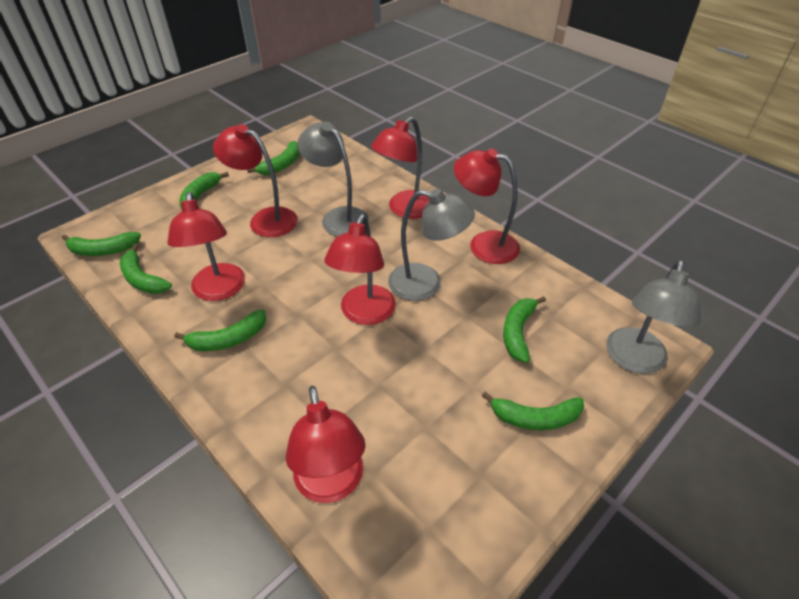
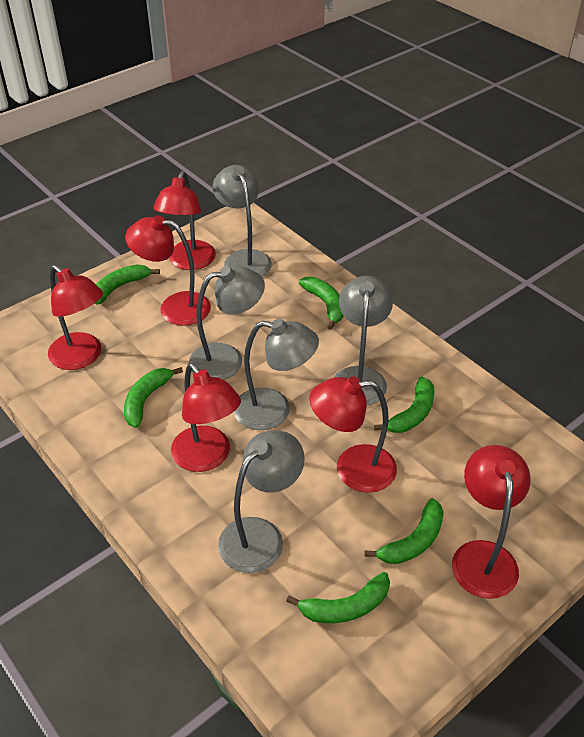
green banana: [62,232,141,256] [120,244,172,294] [174,309,266,351] [180,172,229,210] [247,141,300,175] [482,392,584,430] [503,296,546,363] = 7 -> [95,264,160,305] [124,367,183,428] [286,572,390,623] [299,277,343,330] [365,498,444,564] [374,376,434,433] = 6
grey lamp: [297,122,369,236] [388,189,475,301] [606,260,701,374] = 3 -> [189,266,265,380] [213,165,272,276] [218,430,305,573] [234,319,319,430] [335,276,393,406] = 5

